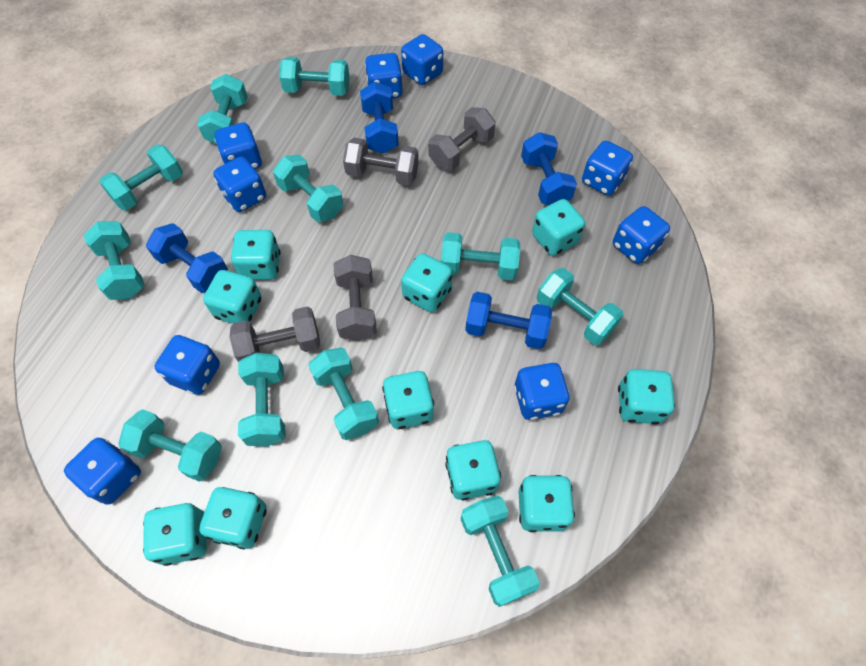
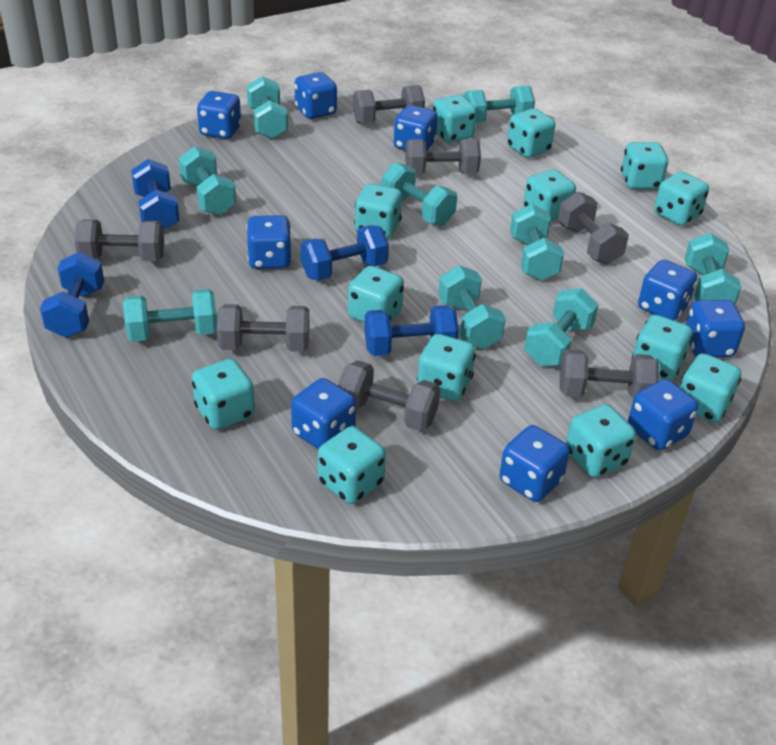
grey dumbbell: [230,307,320,362] [334,255,377,341] [343,138,419,186] [428,107,496,171] = 4 -> [74,219,164,261] [217,304,309,352] [338,360,440,431] [353,85,425,124] [405,139,481,174] [558,192,629,265] [559,349,659,399] = 7
turquoise dice: [143,503,207,566] [199,487,267,549] [203,270,261,324] [231,230,280,280] [382,371,434,429] [401,253,452,312] [445,440,501,500] [519,475,575,532] [532,199,585,256] [618,369,675,425] = 10 -> [192,359,255,430] [318,426,386,504] [348,266,404,323] [354,184,402,238] [417,334,476,401] [433,95,477,143] [507,109,555,158] [523,169,576,222] [566,404,636,477] [621,142,668,189] [632,315,693,380] [654,172,709,226] [680,353,742,423] = 13
turquoise dumbbell: [84,221,145,300] [99,144,183,210] [118,409,222,482] [197,74,248,144] [238,353,286,446] [273,154,343,222] [279,57,349,96] [308,348,379,440] [441,232,520,280] [461,495,540,607] [537,268,623,345] = 11 -> [123,289,217,342] [179,146,236,215] [247,76,288,139] [381,162,457,226] [438,265,506,349] [463,85,535,123] [510,204,564,281] [524,288,599,366] [685,233,741,305] = 9

